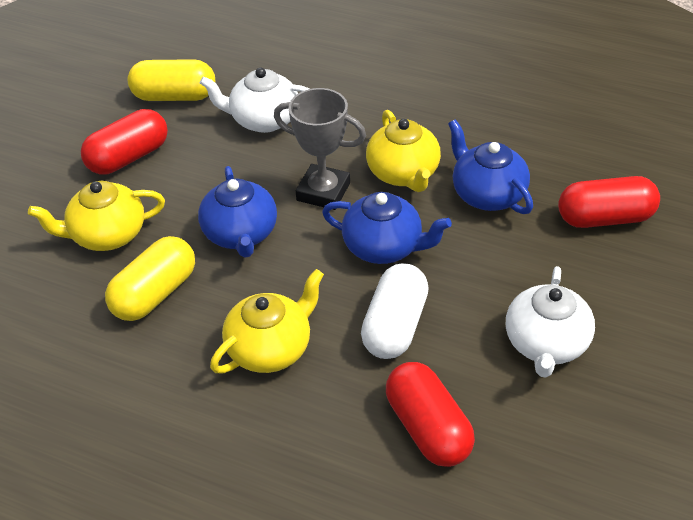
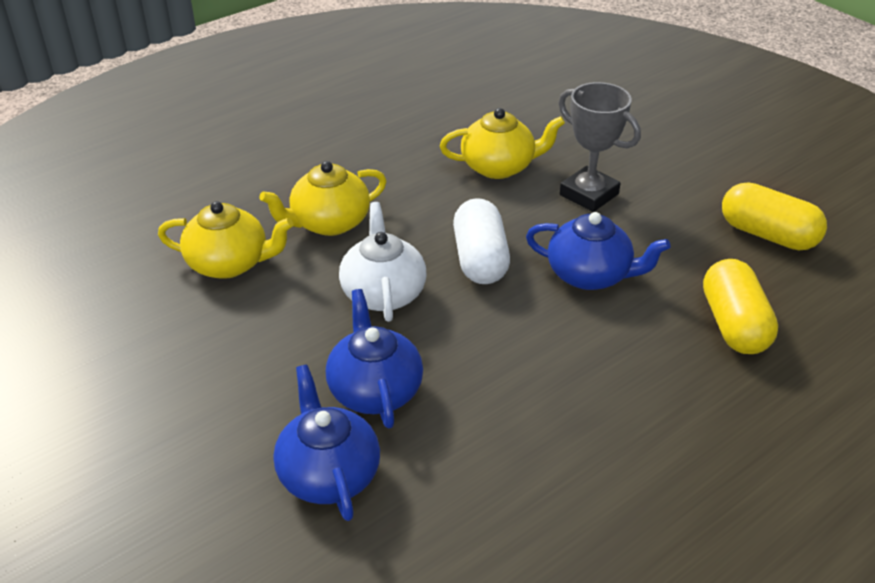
red capsule: [81,109,168,175] [386,362,475,467] [558,176,660,228] = 3 -> none = 0
white teapot: [200,67,310,133] [506,266,595,378] = 2 -> [339,202,426,322] = 1

